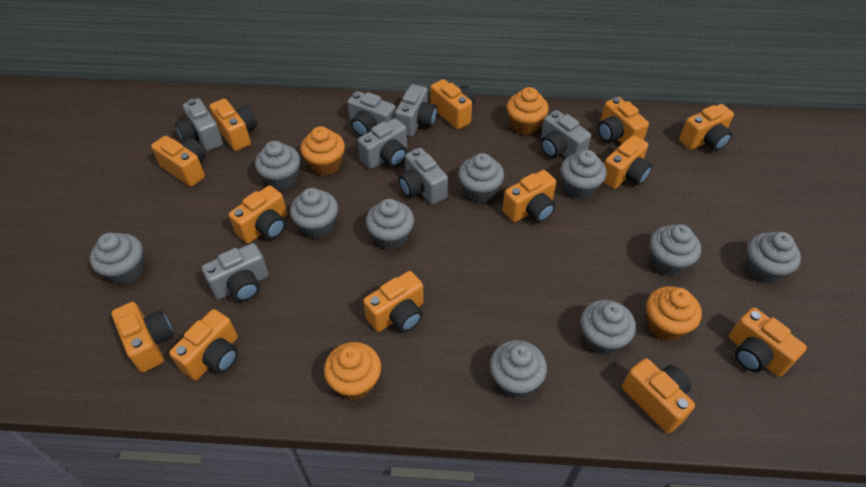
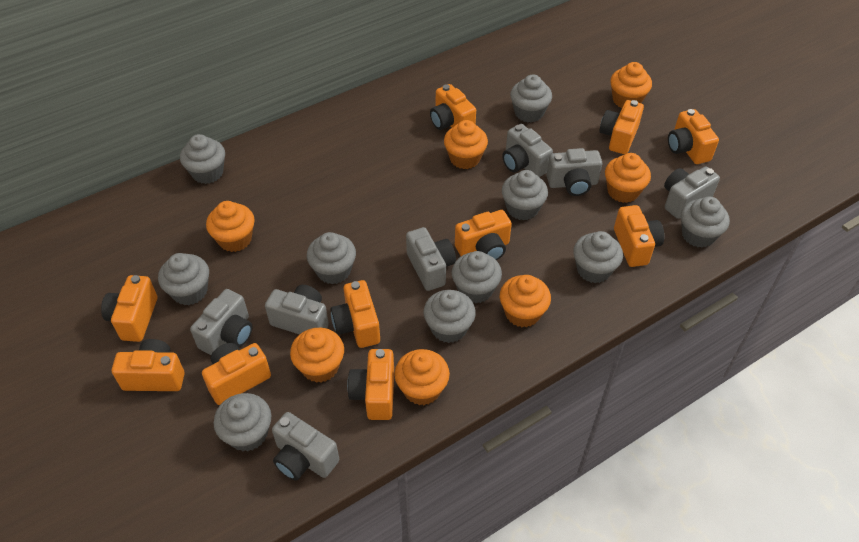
orange camera: [111,302,174,373] [151,136,206,187] [169,309,238,380] [209,99,257,151] [229,185,287,243] [363,271,424,332] [430,79,475,130] [502,170,556,222] [598,97,649,144] [603,135,652,189] [622,358,695,433] [679,104,734,151] [729,307,807,377] = 13 -> [101,275,157,342] [112,339,185,391] [202,343,271,405] [331,280,380,348] [347,349,394,420] [430,84,476,130] [455,210,512,260] [599,100,644,154] [614,205,664,267] [668,109,719,164] = 10
orange cupcake: [300,126,345,176] [324,342,381,400] [507,87,549,135] [646,286,702,341] = 4 -> [206,201,255,252] [290,328,344,383] [394,349,450,405] [444,120,488,169] [500,275,551,328] [605,153,651,203] [610,62,652,108] = 7

